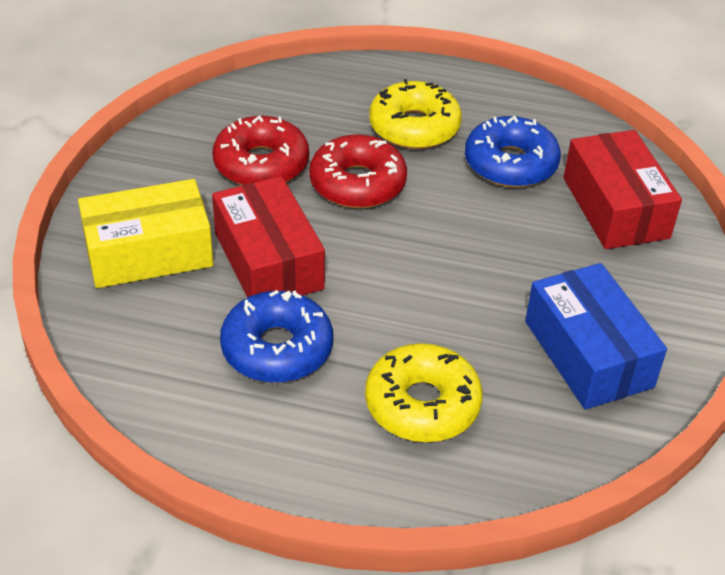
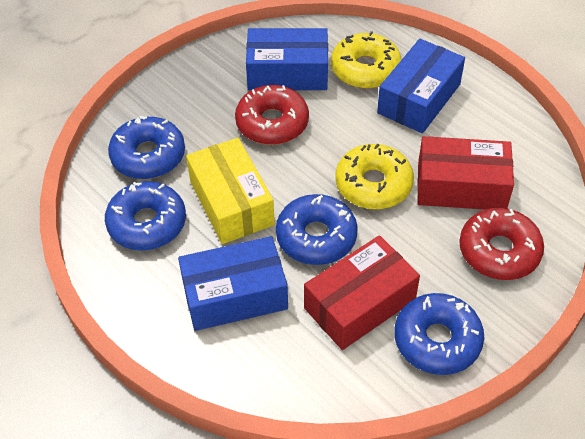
blue box: [525,263,667,410] = 1 -> [178,236,288,331] [246,28,328,90] [377,39,465,133] = 3
blue donut: [220,290,333,383] [465,116,561,188] = 2 -> [105,181,186,251] [108,115,185,179] [276,194,358,265] [394,293,484,375] = 4

